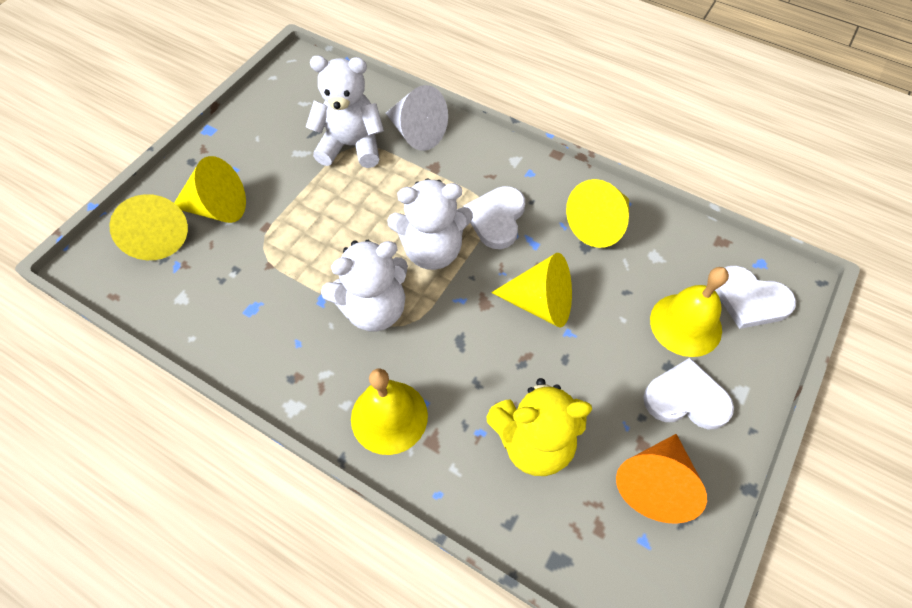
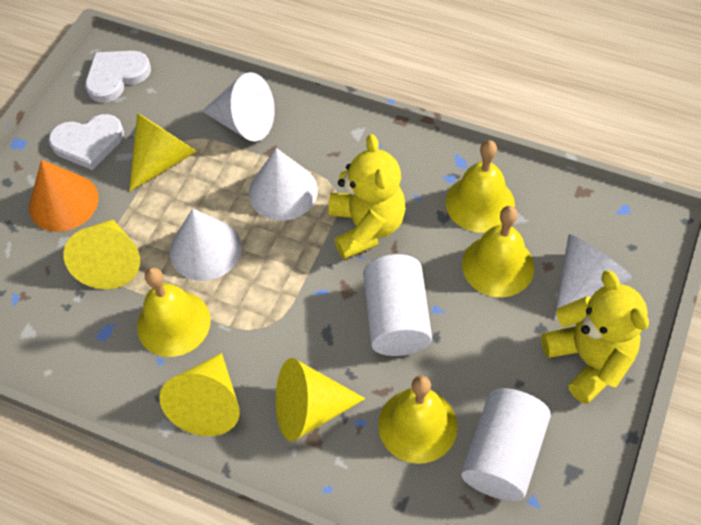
white cone: [386,85,448,151] = 1 -> [170,209,242,281] [202,72,275,141] [249,148,318,221] [554,234,633,320] = 4
white cylinder: none = 0 -> [363,254,432,356] [461,388,551,501] = 2
white heart: [464,186,525,249] [643,358,734,429] [715,265,796,329] = 3 -> [49,114,124,170] [85,51,151,103] = 2
white teddy bear: [306,55,384,168] [321,240,408,331] [387,178,473,270] = 3 -> none = 0
yellow bell: [351,368,428,455] [650,267,729,357] = 2 -> [137,267,211,357] [378,376,458,464] [446,140,515,233] [462,206,534,297] = 4
yellow teddy bear: [487,378,592,476] = 1 -> [329,134,406,259] [541,270,649,404] = 2

